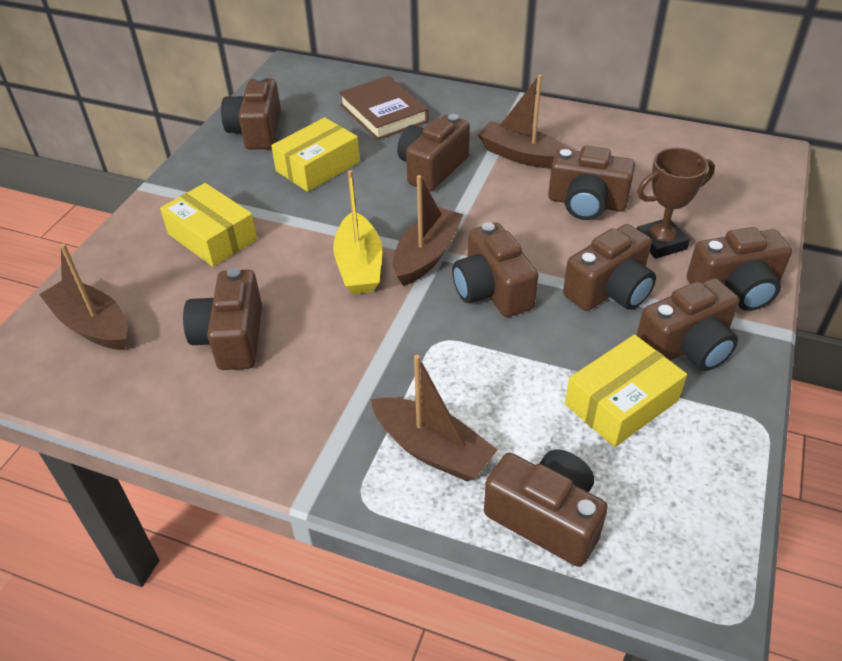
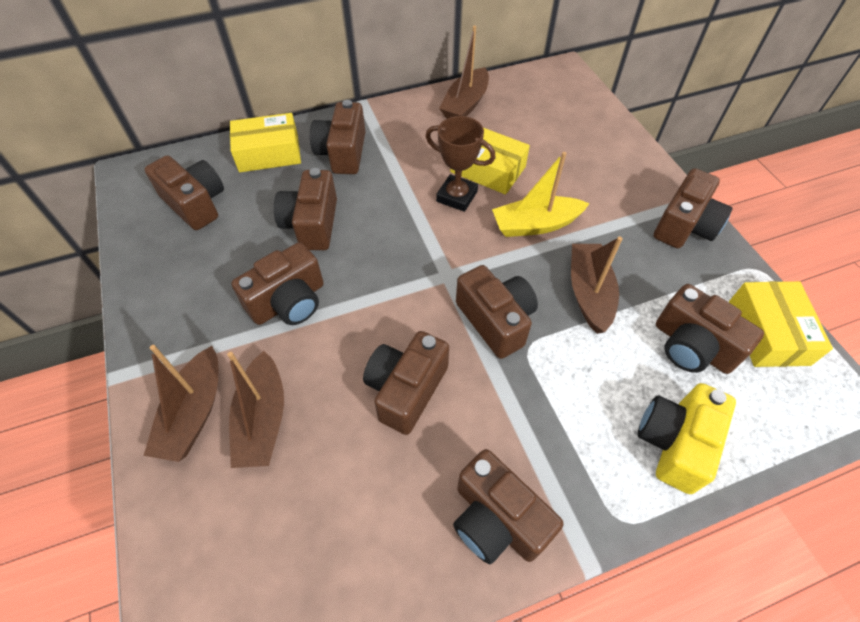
brown book: [339,76,429,140] = 1 -> none = 0
yellow camera: none = 0 -> [638,383,736,494] = 1

